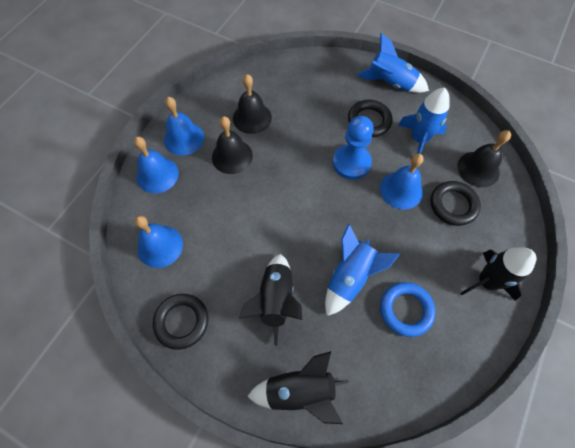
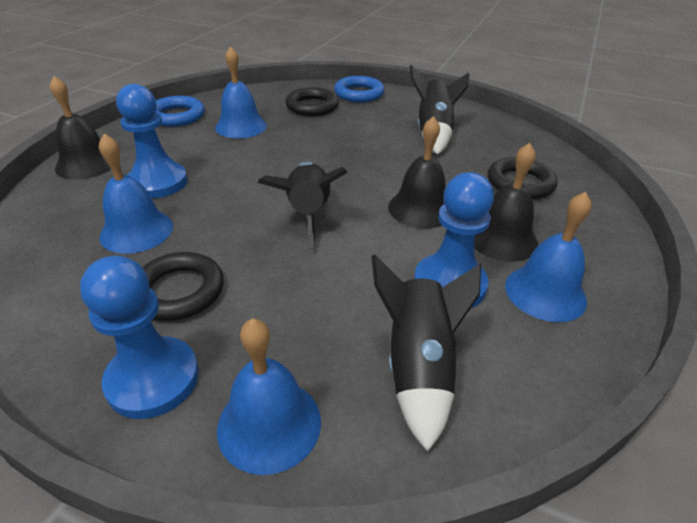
blue pawn: [333,116,374,180] = 1 -> [80,256,199,419] [116,84,188,198] [414,172,494,308] = 3
blue ring: [380,282,436,337] = 1 -> [156,96,205,127] [334,76,384,102] = 2
blue rocket: [325,224,400,316] [357,33,429,93] [398,88,450,154] = 3 -> none = 0

